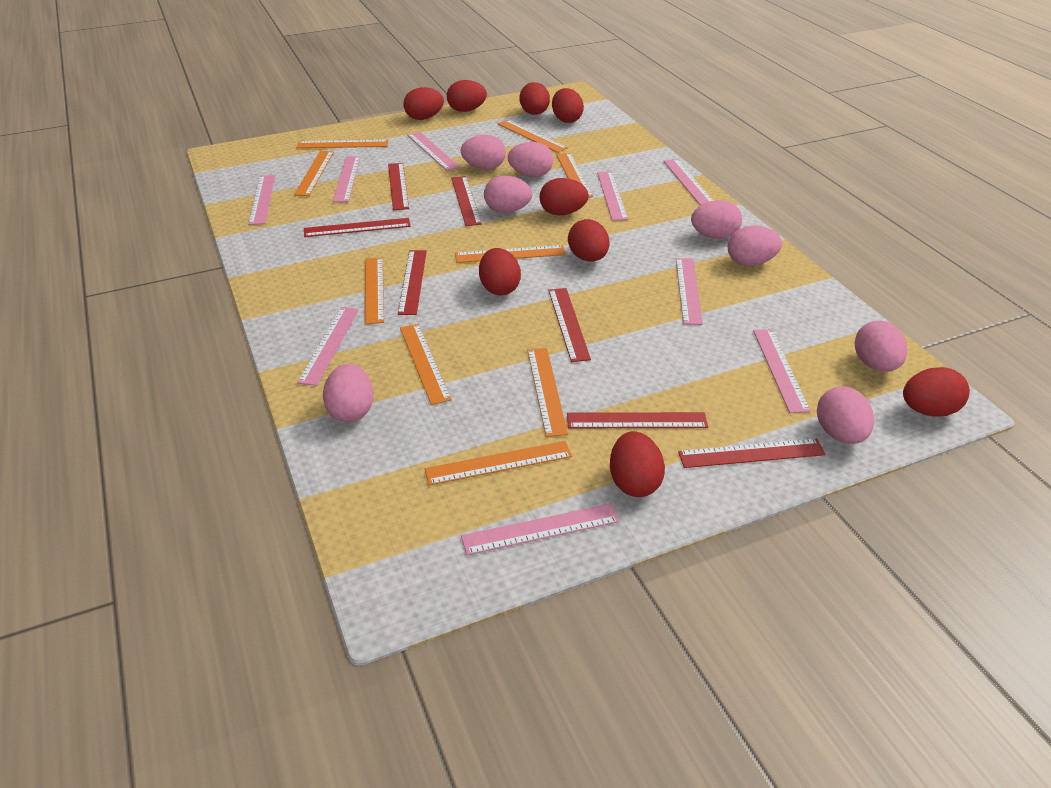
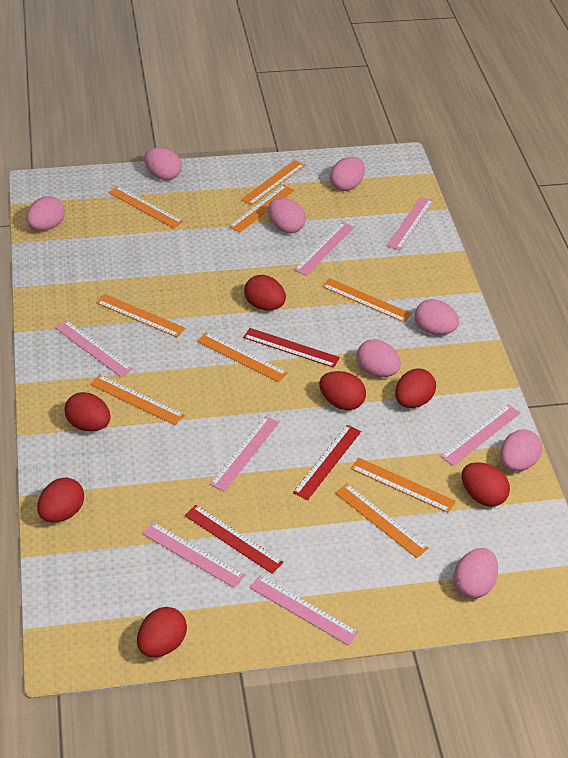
pink ruler: [248,175,275,225] [297,307,359,386] [333,156,361,202] [407,132,460,171] [461,503,620,555] [597,171,628,221] [663,159,713,206] [676,258,703,325] [753,329,811,413] = 9 -> [55,320,133,377] [142,522,245,588] [210,416,279,492] [249,575,359,645] [294,222,354,275] [387,197,433,250] [440,404,520,466] = 7
red egg: [403,87,444,120] [447,80,487,112] [479,248,521,295] [519,82,550,115] [540,178,589,215] [552,88,584,123] [568,219,609,262] [610,431,665,497] [903,367,970,417] = 9 -> [37,477,84,523] [64,392,111,431] [137,607,187,657] [244,275,286,310] [319,371,366,410] [395,369,436,408] [461,462,510,507] = 7
red ruler: [304,218,411,237] [388,163,409,210] [398,250,427,315] [451,176,482,226] [548,288,591,362] [567,412,708,428] [678,439,826,468] = 7 -> [185,505,283,574] [243,328,340,368] [293,425,361,500] = 3

